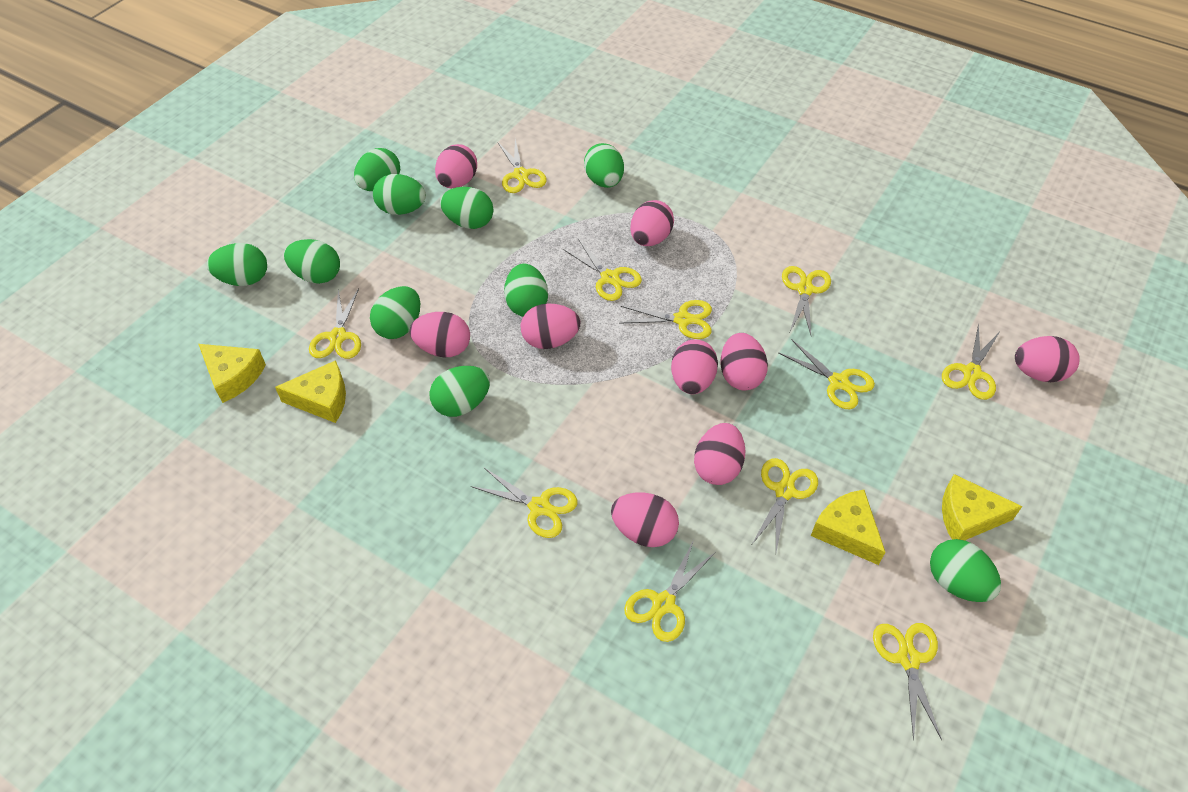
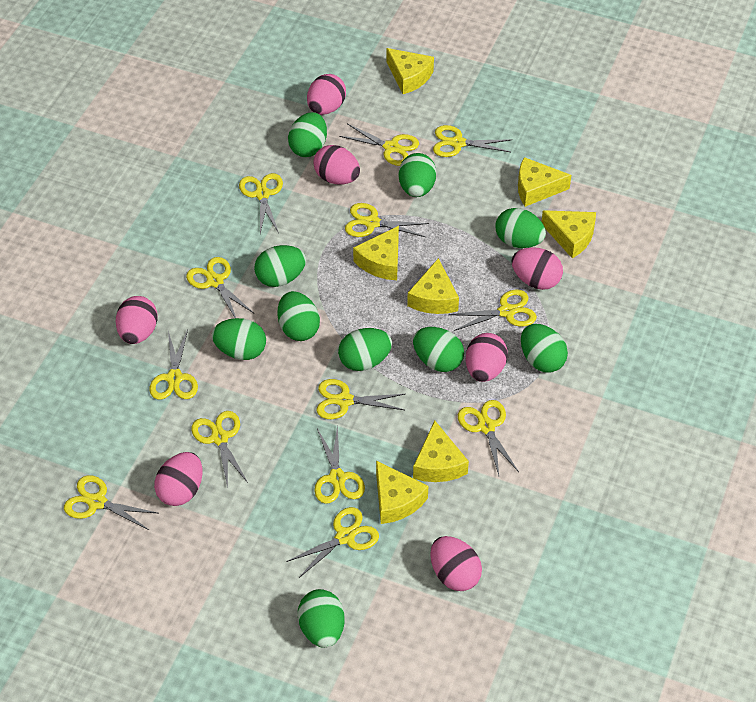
pink egg: [410,312,470,357] [435,144,477,188] [521,304,580,349] [611,493,679,547] [630,200,674,246] [671,340,718,394] [694,423,746,485] [720,333,768,390] [1015,336,1080,382] = 9 -> [116,296,158,344] [154,452,203,506] [307,74,346,115] [313,145,360,184] [430,536,482,591] [465,333,508,382] [511,247,563,290] = 7
yellow cheese: [198,344,266,403] [275,360,346,423] [811,490,885,565] [942,474,1023,540] = 4 -> [353,226,399,280] [376,461,428,524] [386,48,434,94] [407,258,459,314] [413,421,469,482] [518,157,571,207] [541,210,596,258] = 7
yellow scissors: [309,288,361,359] [471,468,578,538] [498,139,547,193] [563,239,642,301] [619,300,712,339] [624,540,716,642] [752,458,818,552] [778,340,875,409] [782,266,831,335] [873,623,942,741] [942,324,1000,400] = 11 -> [64,475,157,530] [149,330,198,400] [186,257,254,318] [191,411,248,488] [239,173,283,233] [286,507,379,578] [314,424,365,504] [317,379,405,419] [339,124,419,166] [345,203,429,237] [433,125,512,157] [448,289,537,331] [458,400,519,475] = 13

